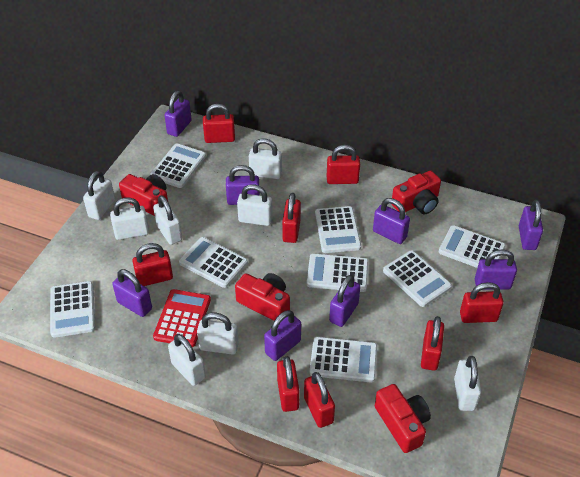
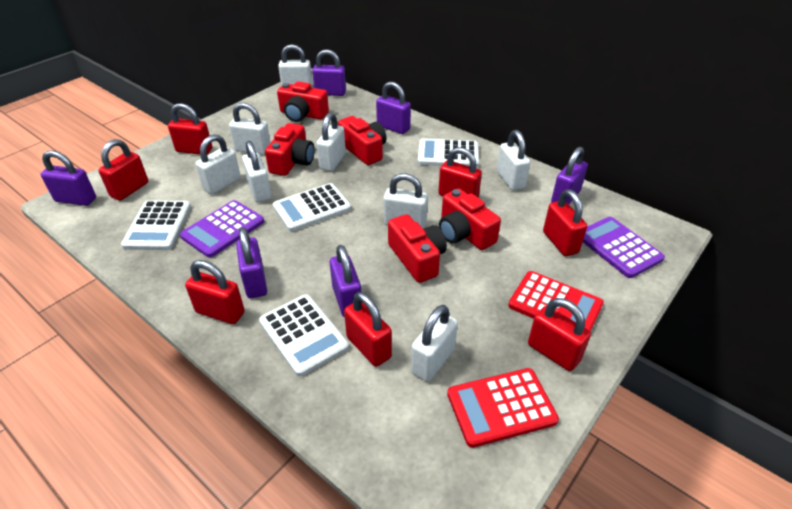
purple calculator: none = 0 -> [180,200,264,258] [583,217,665,278] = 2
purple padlock: [112,269,152,317] [164,91,192,137] [226,165,260,205] [264,310,301,361] [329,275,360,327] [373,198,410,244] [475,249,517,290] [519,200,543,250] = 8 -> [41,150,96,206] [236,227,267,298] [312,49,346,96] [330,245,361,318] [376,82,411,134] [551,147,588,204] = 6
red calculator: [153,289,211,347] = 1 -> [447,368,559,448] [508,271,604,332] = 2
red camera: [119,174,168,216] [235,273,290,321] [375,384,431,453] [392,171,441,215] = 4 -> [265,123,315,176] [277,81,329,122] [338,116,387,165] [388,214,447,283] [439,188,501,250] = 5
red padlock: [132,243,173,286] [203,104,235,143] [277,356,300,412] [282,193,301,243] [304,372,335,428] [327,145,360,184] [421,316,444,371] [460,282,504,323] = 8 -> [98,139,148,201] [168,103,213,155] [185,260,245,324] [344,292,392,367] [438,147,482,198] [528,298,591,371] [543,189,587,256] = 7
white calculator: [50,281,95,338] [150,143,206,188] [179,237,248,288] [307,254,368,292] [310,337,377,383] [315,206,361,253] [383,250,452,307] [439,225,506,268] = 8 -> [121,200,191,250] [259,294,349,377] [273,183,351,231] [418,138,479,168] = 4

